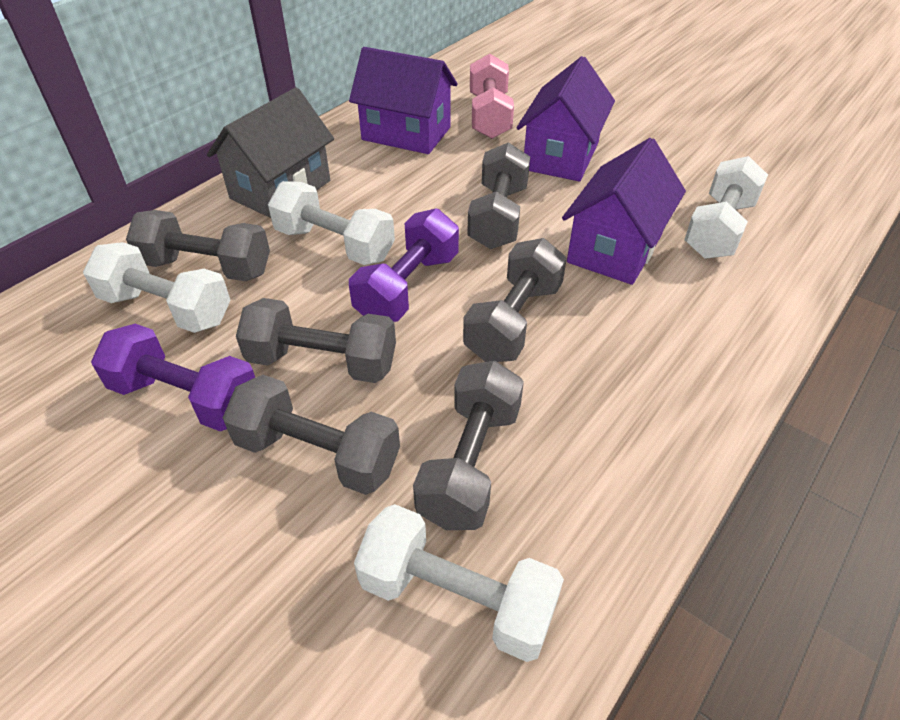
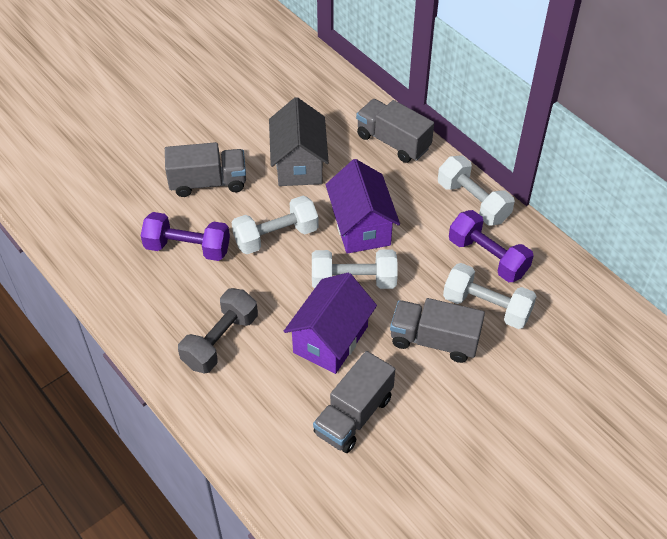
grey dumbbell: [126,210,270,281] [223,375,400,495] [236,298,396,383] [413,361,524,530] [463,238,567,362] [467,142,530,249] = 6 -> [178,288,258,374] = 1
grey truck: none = 0 -> [165,142,246,197] [313,351,395,453] [356,99,434,163] [390,298,485,363] = 4
pink dumbbell: [470,54,514,139] = 1 -> none = 0
purple house: [349,47,458,154] [517,56,615,182] [562,138,686,285] = 3 -> [284,273,377,374] [326,159,400,254] = 2

